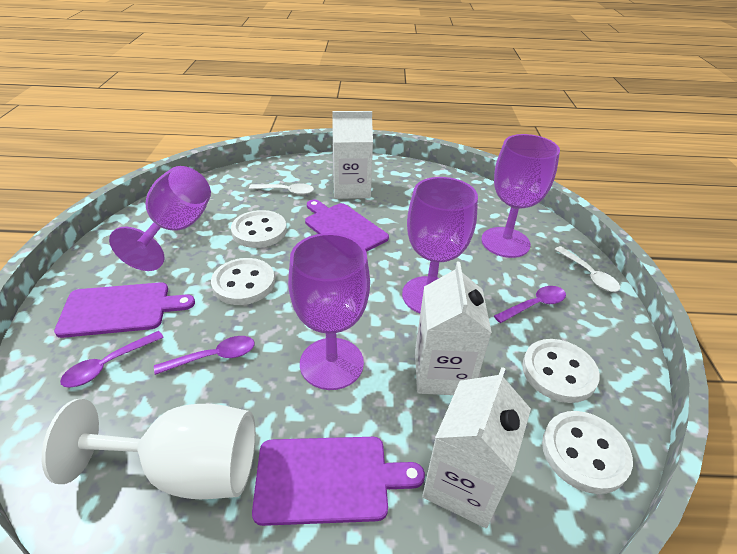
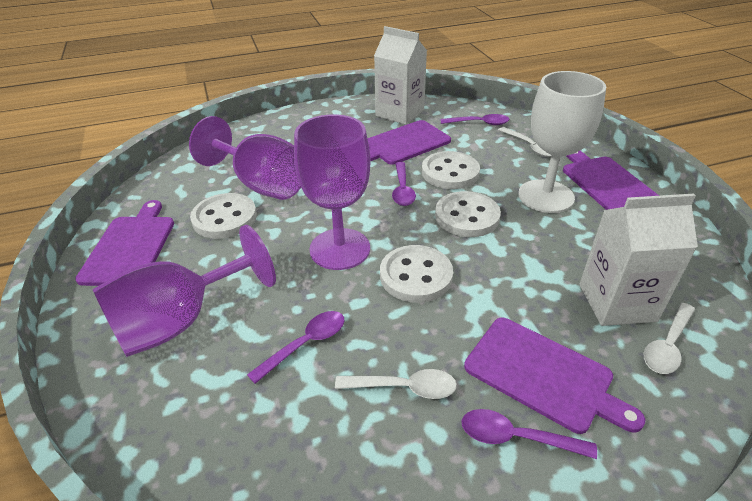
purple cutting board: [54,282,195,338] [252,437,425,526] [305,199,389,252] = 3 -> [75,200,174,286] [367,120,451,165] [464,318,646,434] [563,151,659,210] = 4
purple goblet: [109,166,211,271] [288,233,370,390] [402,177,478,313] [481,134,560,258] = 4 -> [92,225,276,357] [189,116,301,200] [294,114,371,270] = 3
purple spoon: [60,331,164,388] [154,336,255,375] [494,286,566,323] = 3 -> [247,311,345,384] [392,162,416,206] [440,114,509,125] [462,409,597,459] = 4
white carton: [332,111,373,199] [415,262,492,395] [422,367,531,528] = 3 -> [374,26,427,125] [579,194,698,326] = 2
white spoon: [249,183,314,195] [555,246,620,292] = 2 -> [335,369,457,399] [498,127,551,157] [644,303,695,374] = 3

